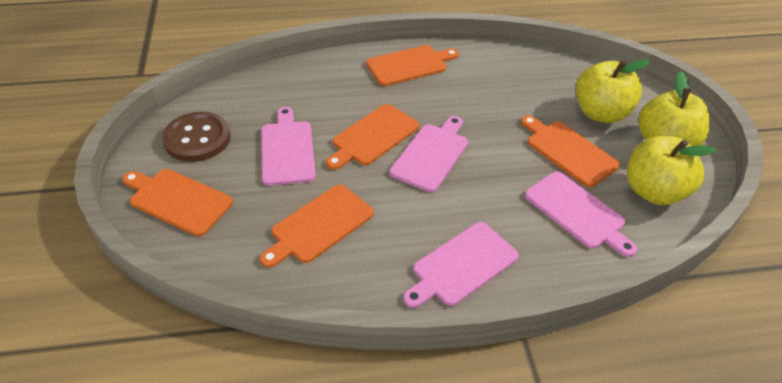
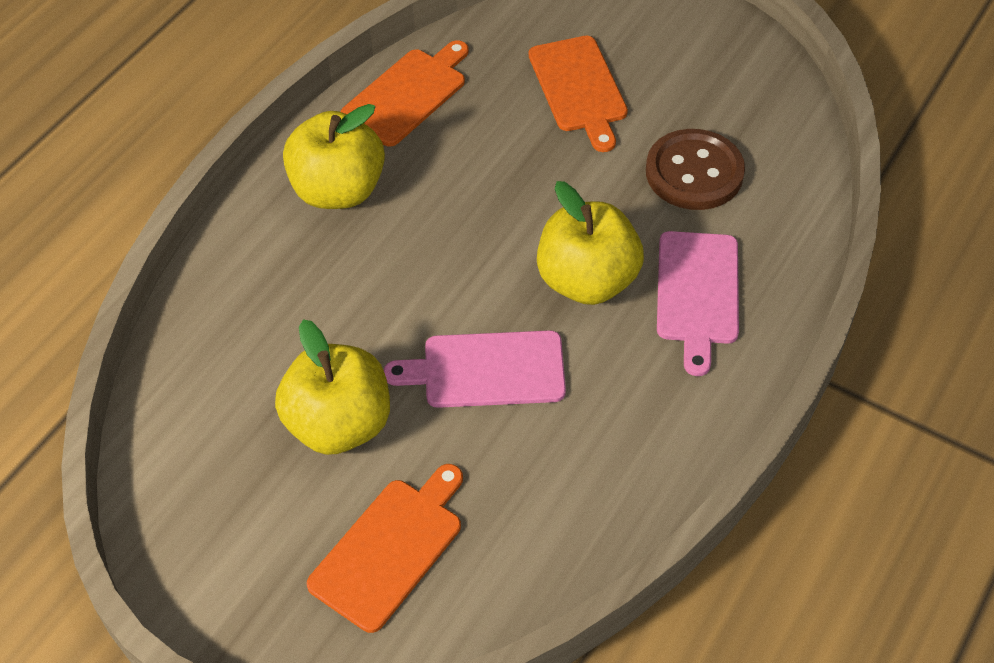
orange cutting board: [122,169,233,236] [260,184,374,268] [326,104,419,170] [366,45,459,86] [521,115,620,187] = 5 -> [307,464,463,633] [341,40,469,147] [529,36,628,152] = 3
pink cutting board: [261,107,316,186] [390,116,468,192] [403,222,519,308] [525,171,637,257] = 4 -> [384,330,566,408] [657,231,739,376] = 2

